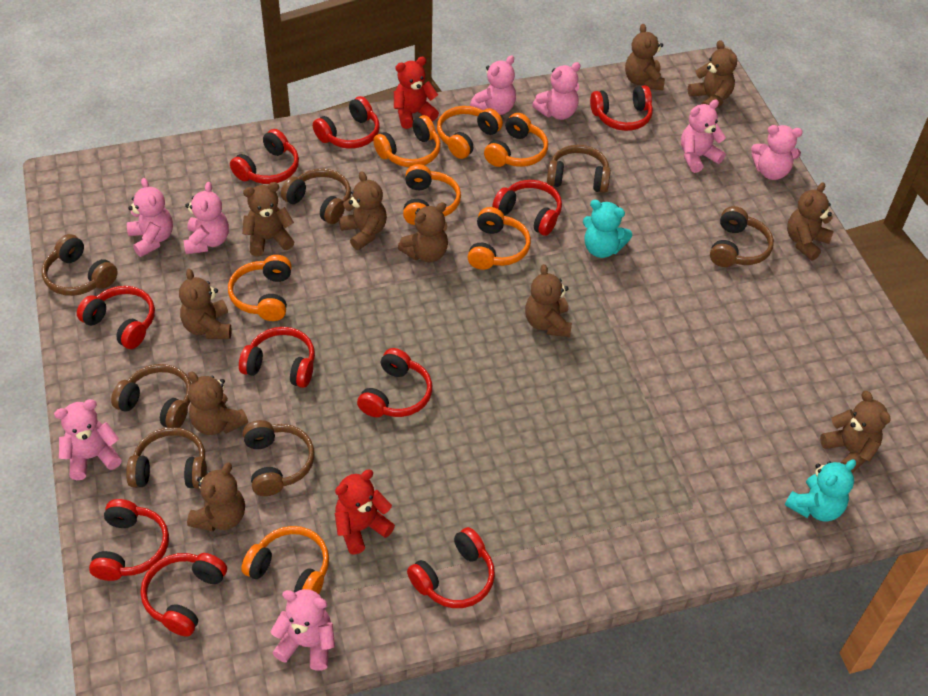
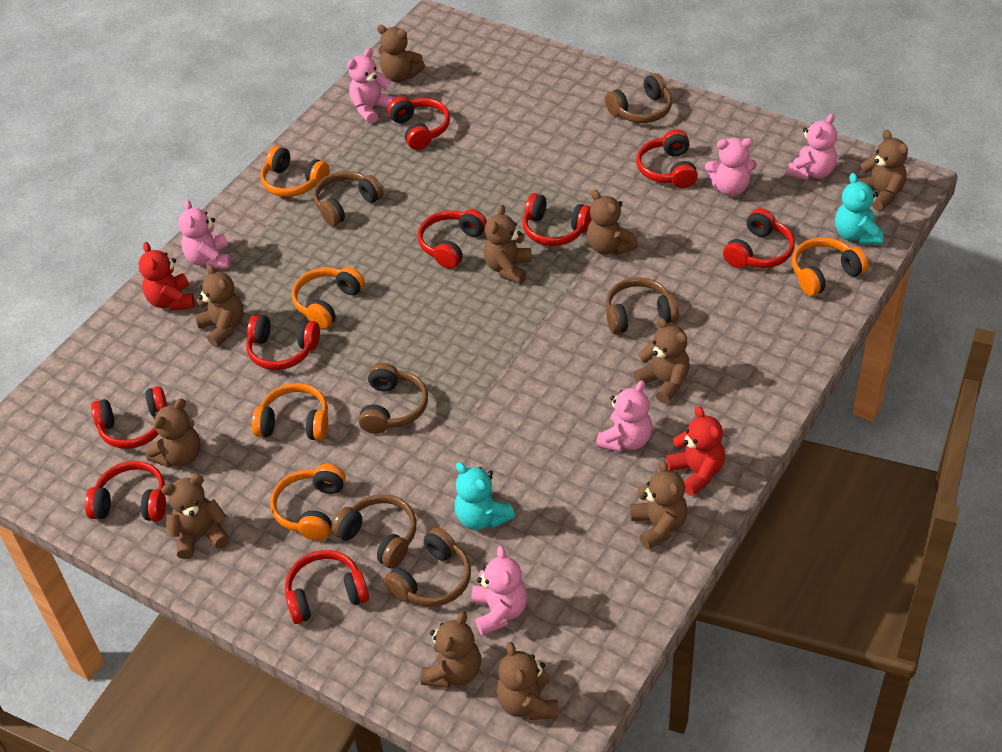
brown headphones: [42,234,118,296] [111,364,191,428] [126,427,207,489] [243,420,315,496] [281,169,351,224] [547,145,611,193] [710,206,774,267] = 7 -> [313,171,384,226] [331,494,416,568] [358,363,428,434] [384,527,471,606] [605,73,672,123] [606,277,679,334] = 6
orange headphones: [228,255,292,321] [241,526,329,594] [373,115,441,167] [403,164,461,225] [437,106,503,159] [468,207,531,270] [484,113,548,167] = 7 -> [252,383,328,441] [260,146,329,197] [270,464,346,541] [292,267,365,329] [792,237,868,296] = 5
pink teddy bear: [54,399,122,480] [127,178,173,257] [184,182,229,254] [270,589,335,671] [470,55,516,115] [532,62,581,120] [681,100,726,173] [751,125,803,180] = 8 -> [178,200,231,269] [347,48,396,124] [472,546,527,636] [596,380,652,452] [705,138,757,196] [787,114,837,180] = 6
red headphones: [77,286,155,349] [89,499,169,581] [140,553,227,637] [230,129,299,184] [239,327,315,388] [313,96,380,149] [357,348,432,417] [407,527,495,608] [492,180,562,236] [590,85,653,131] = 10 -> [85,461,166,521] [91,386,167,449] [246,314,320,370] [285,550,369,624] [388,97,450,150] [417,209,487,269] [523,193,592,246] [636,130,698,188] [723,208,795,268] = 9

